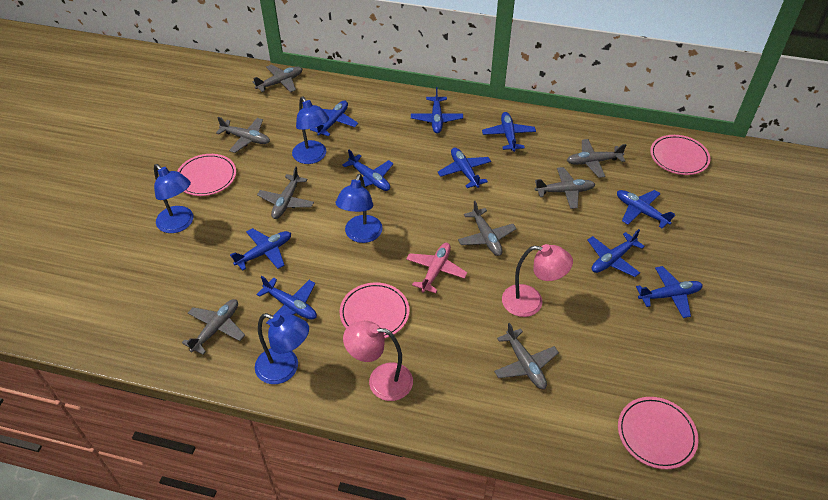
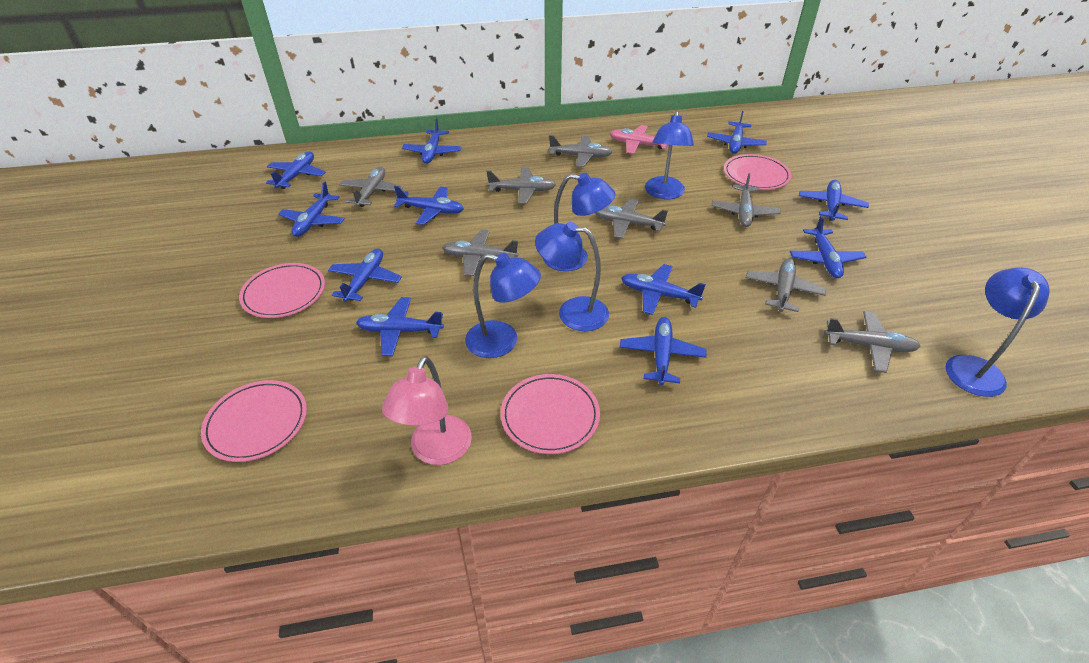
blue lamp: [154,164,193,233] [255,313,309,384] [292,97,329,164] [336,174,383,243] = 4 -> [465,253,541,358] [535,222,609,331] [543,173,616,271] [645,110,694,199] [945,268,1050,397] = 5
blue plane: [230,228,291,271] [256,276,317,325] [310,101,358,136] [342,150,394,191] [411,87,463,134] [438,148,491,188] [482,112,536,152] [588,229,645,277] [617,190,675,228] [636,266,703,318] = 10 -> [266,151,326,189] [278,182,345,237] [328,248,402,302] [356,297,444,356] [394,186,464,225] [402,118,462,164] [620,317,707,385] [621,264,706,315] [707,111,767,154] [790,216,866,278] [799,180,869,221] = 11
pink lamp: [343,321,413,401] [502,244,573,317] = 2 -> [382,356,472,465] = 1

